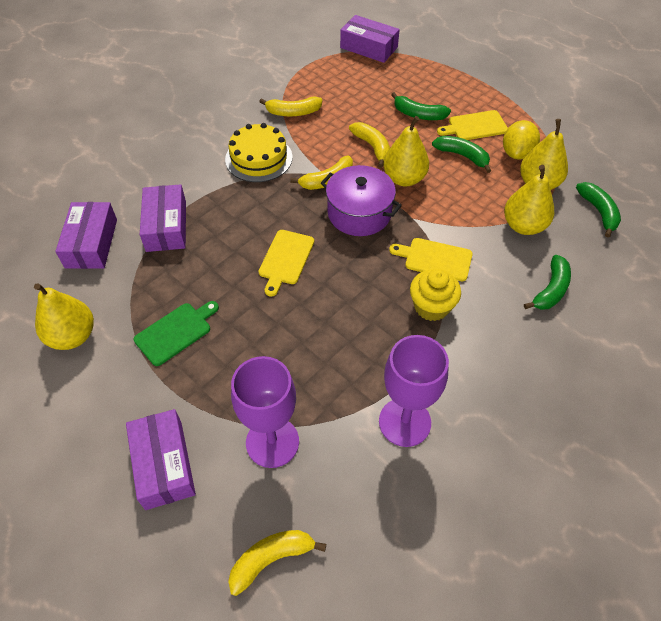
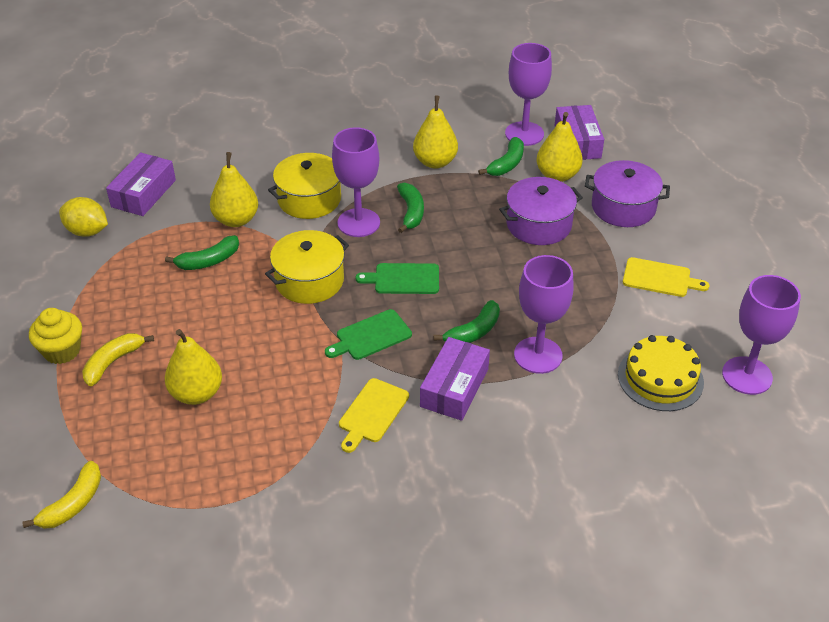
green cutting board: [134,301,219,366] = 1 -> [325,309,412,360] [355,263,439,294] = 2
purple box: [55,202,117,269] [126,409,196,510] [140,184,186,252] [340,15,400,63] = 4 -> [106,153,176,216] [420,337,490,421] [555,105,604,160] = 3
purple goblet: [231,356,299,468] [379,335,449,447] = 2 -> [332,127,380,237] [505,43,552,146] [514,255,574,374] [722,275,801,395] = 4
purple pot: [321,165,402,236] = 1 -> [499,177,583,245] [585,160,670,227] = 2
yellow banana: [228,530,326,596] [259,97,323,116] [290,156,353,190] [349,122,390,168] = 4 -> [22,461,101,529] [82,333,154,386] = 2
yellow cutting board: [258,230,314,297] [389,238,473,281] [437,110,508,140] = 3 -> [339,378,409,453] [623,257,709,297] = 2
yellow pot: none = 0 -> [265,230,349,304] [268,153,341,219] = 2

